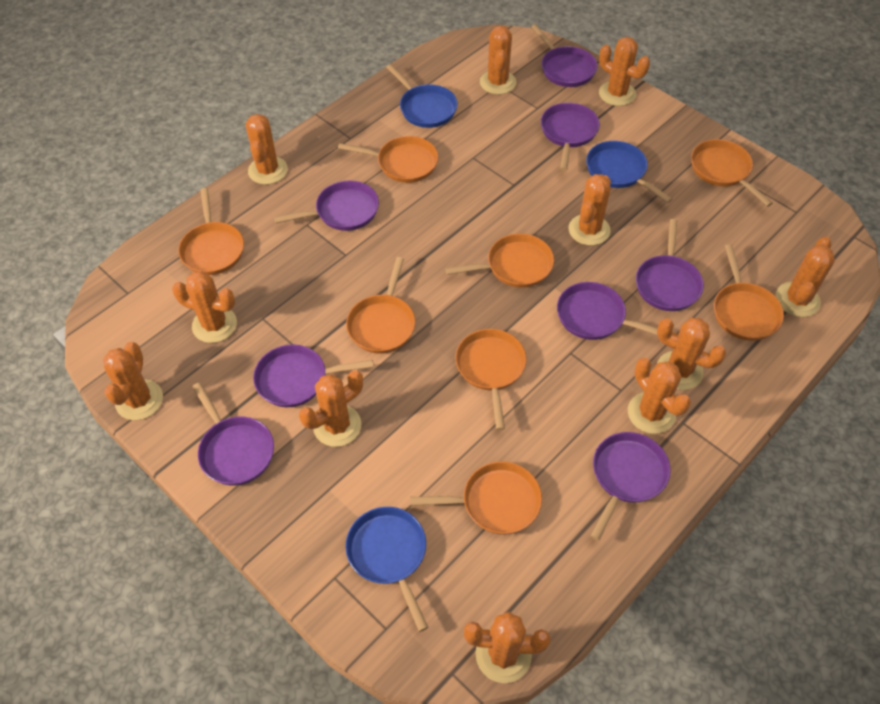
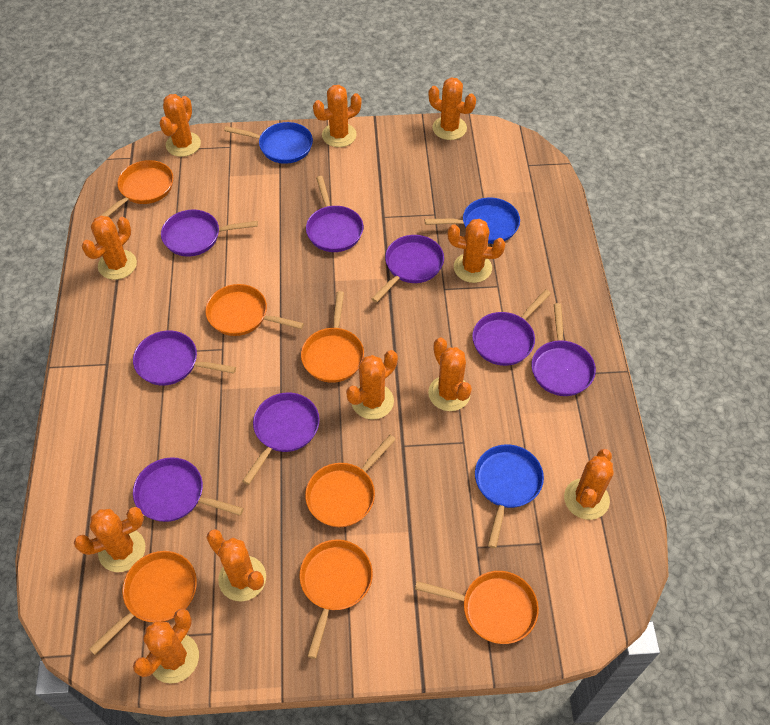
orange pan: [178,188,244,275] [338,136,438,183] [346,257,415,354] [411,461,542,535] [445,233,554,288] [455,329,527,430] [691,139,773,207] [714,244,784,341] = 8 -> [89,551,197,655] [100,160,173,217] [205,284,304,336] [299,540,373,659] [301,291,364,383] [305,435,396,527] [415,571,539,644] = 7

